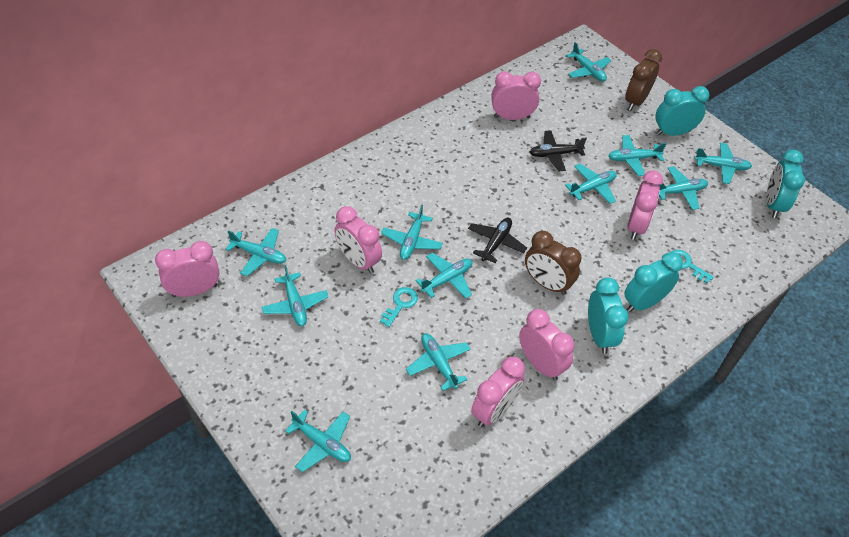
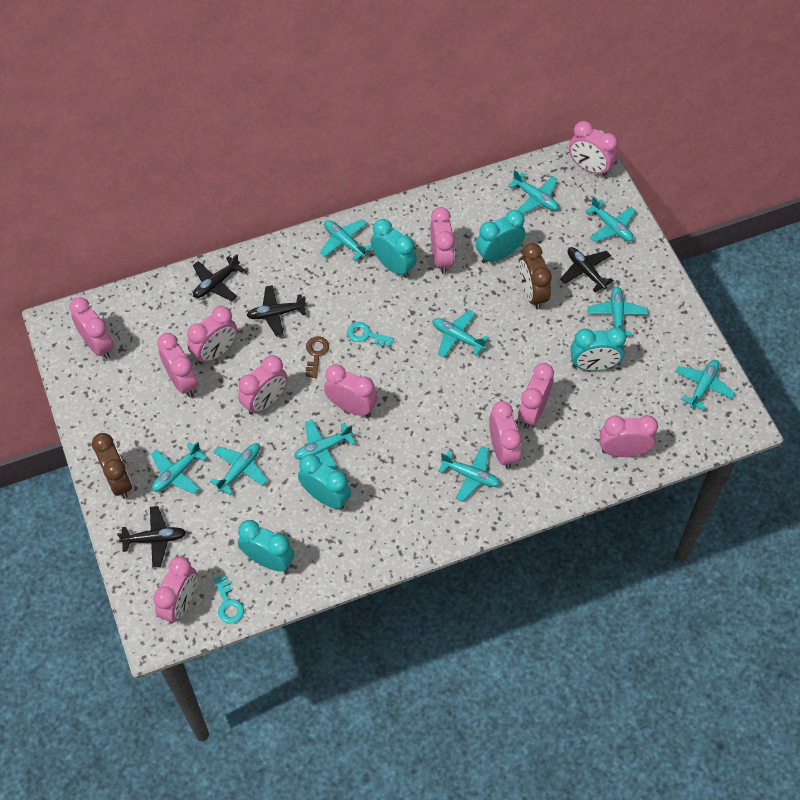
black plane: [468,218,527,263] [530,130,587,171] = 2 -> [117,506,186,568] [193,254,245,301] [246,285,306,337] [560,247,614,292] = 4
brown key: none = 0 -> [306,336,329,378] = 1
pink clock: [155,241,219,297] [334,206,382,274] [471,356,525,427] [491,71,541,120] [519,309,574,381] [627,170,663,240] = 6 -> [69,297,114,359] [153,557,197,624] [157,333,198,397] [187,306,237,365] [238,355,288,415] [324,364,377,416] [430,207,455,274] [489,401,521,469] [518,363,554,429] [569,121,618,176] [600,415,658,457] = 11
turquoise clock: [588,277,629,354] [624,252,683,312] [656,86,709,136] [767,150,805,218] = 4 -> [238,520,294,572] [298,454,351,509] [370,219,417,278] [476,210,525,264] [570,327,626,371] = 5
turquoise plane: [225,228,286,276] [262,265,329,326] [285,409,351,472] [381,204,443,260] [406,333,471,391] [416,253,472,299] [565,164,617,204] [566,42,611,82] [608,135,666,176] [658,166,708,210] [694,143,752,184] = 11 -> [151,442,207,494] [210,443,268,495] [294,419,355,471] [320,219,372,261] [432,310,489,358] [438,446,500,502] [508,170,559,214] [585,196,636,242] [587,286,648,336] [675,360,735,411] = 10

